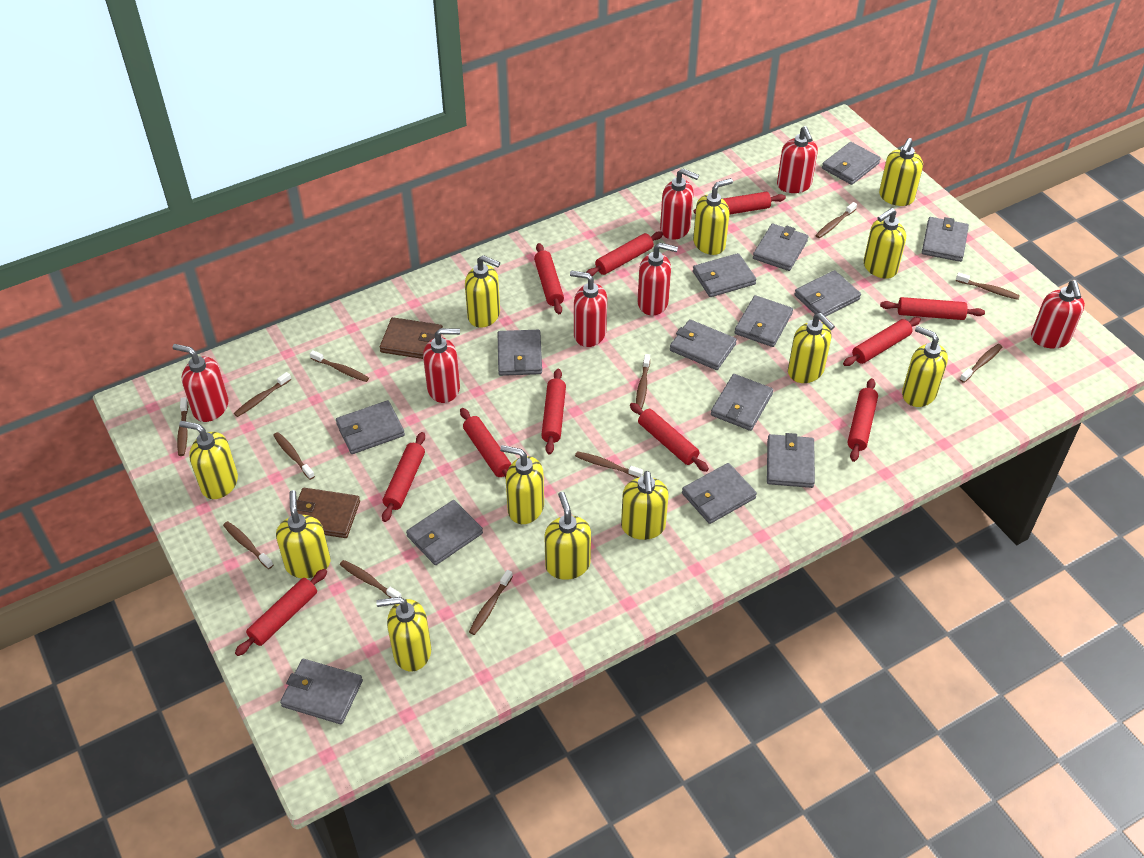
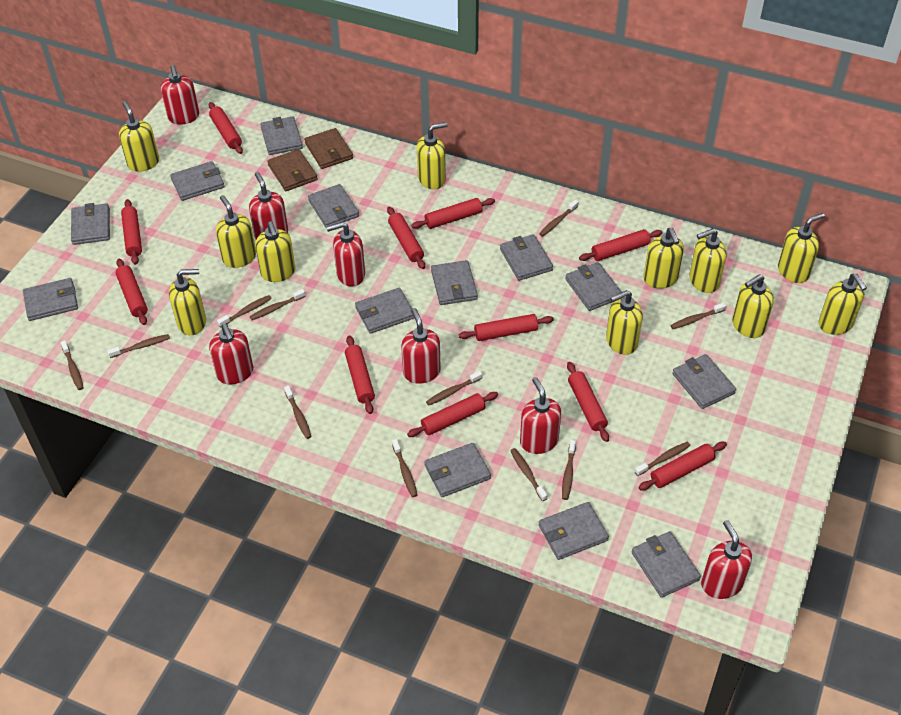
grey wallet: [280,659,363,724] [336,400,405,454] [406,500,483,565] [498,330,542,376] [670,319,737,370] [682,463,757,524] [693,253,757,297] [711,374,773,431] [735,295,793,347] [753,223,808,271] [767,433,815,488] [794,270,861,317] [822,142,881,185] [922,217,969,262] = 14 -> [23,278,78,321] [71,203,110,245] [170,161,225,201] [260,117,303,155] [308,184,359,227] [355,288,414,334] [424,443,491,497] [431,260,478,305] [500,234,553,281] [539,502,609,560] [565,262,622,311] [632,531,701,598] [672,354,736,409] = 13
yellow soap dispenser: [179,421,238,499] [276,490,331,578] [376,597,431,672] [465,255,500,328] [500,445,544,524] [544,492,591,580] [621,471,669,540] [693,178,733,255] [788,313,835,383] [864,208,906,279] [879,138,923,206] [902,326,948,407] = 12 -> [119,101,159,172] [169,269,206,335] [216,195,256,268] [255,221,296,282] [417,122,447,189] [606,290,643,355] [643,228,684,288] [689,228,727,293] [732,274,774,338] [778,213,825,283] [818,274,867,335] = 11

